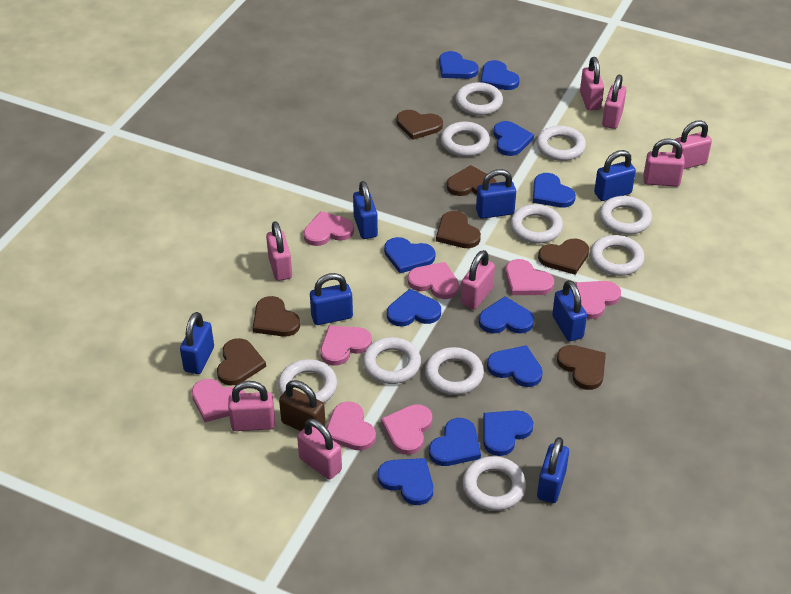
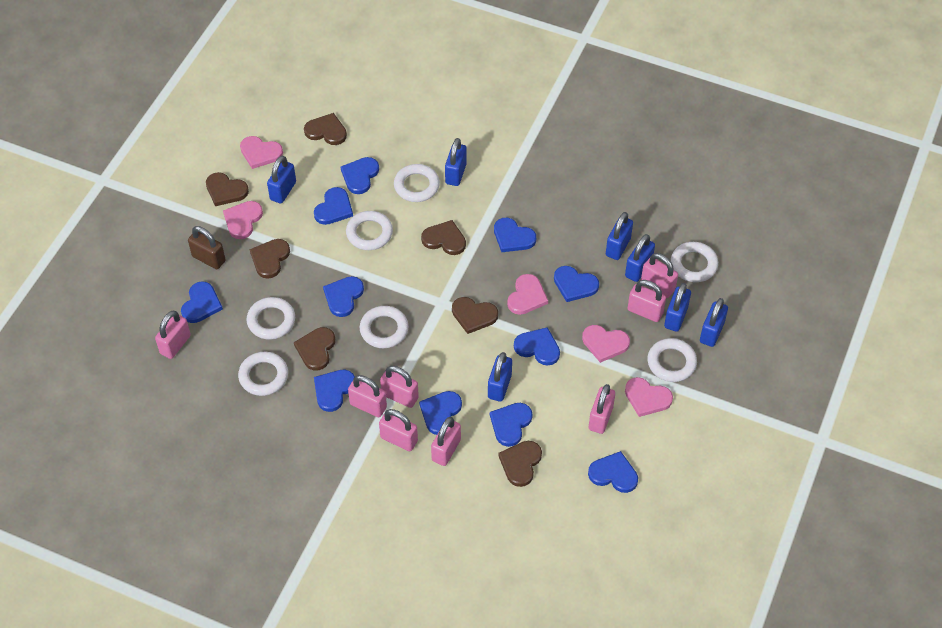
pink heart: [192,379,245,422] [303,211,354,246] [320,326,372,366] [327,401,376,451] [381,404,432,455] [407,262,459,299] [505,259,554,295] [575,281,621,319] = 8 -> [223,201,263,239] [240,136,283,169] [507,274,548,315] [582,325,630,363] [625,377,673,417] = 5
white ring: [278,359,337,403] [363,337,421,384] [425,347,484,395] [441,122,490,157] [456,82,503,116] [463,456,526,511] [510,204,563,244] [536,126,586,161] [590,235,644,276] [599,196,652,235] = 10 -> [238,352,288,396] [246,297,295,339] [346,211,393,250] [360,306,409,348] [394,164,440,202] [647,338,697,382] [671,242,718,282] = 7

